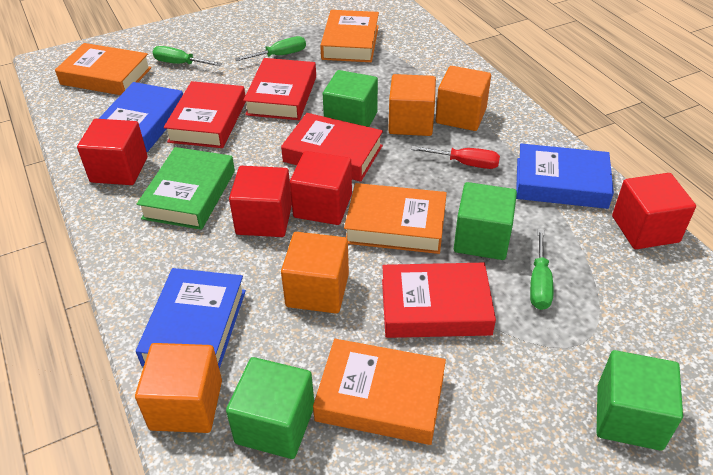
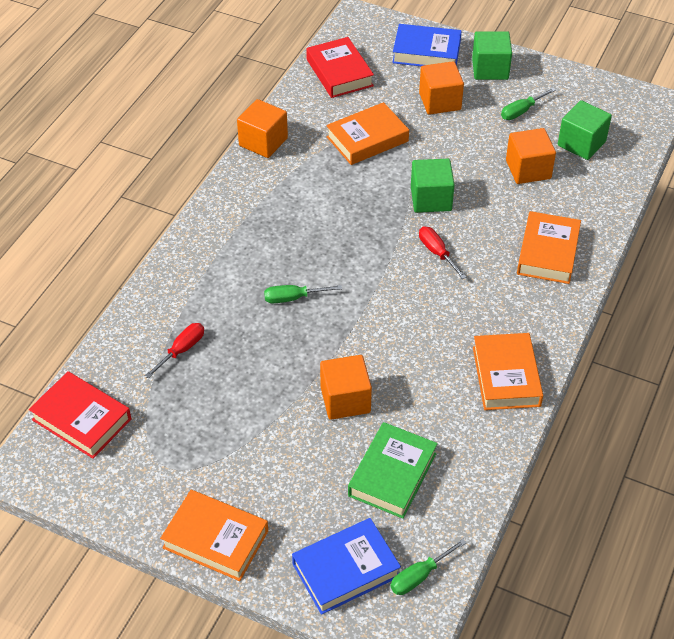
blue book: [99,82,183,152] [136,268,246,369] [516,144,614,209] = 3 -> [292,518,401,615] [392,24,462,66] = 2
green cube: [226,357,314,459] [323,70,378,127] [454,182,517,260] [597,350,683,451] = 4 -> [411,159,455,213] [472,31,512,80] [558,100,612,160] = 3
red book: [164,81,246,148] [243,58,316,120] [281,113,383,182] [382,263,496,338] = 4 -> [29,371,131,459] [306,37,374,98] = 2
red cube: [77,119,148,185] [229,166,292,237] [290,151,352,225] [612,173,696,249] = 4 -> none = 0
red screwdriver: [411,146,500,169] = 1 -> [145,323,204,379] [419,227,466,279] = 2

